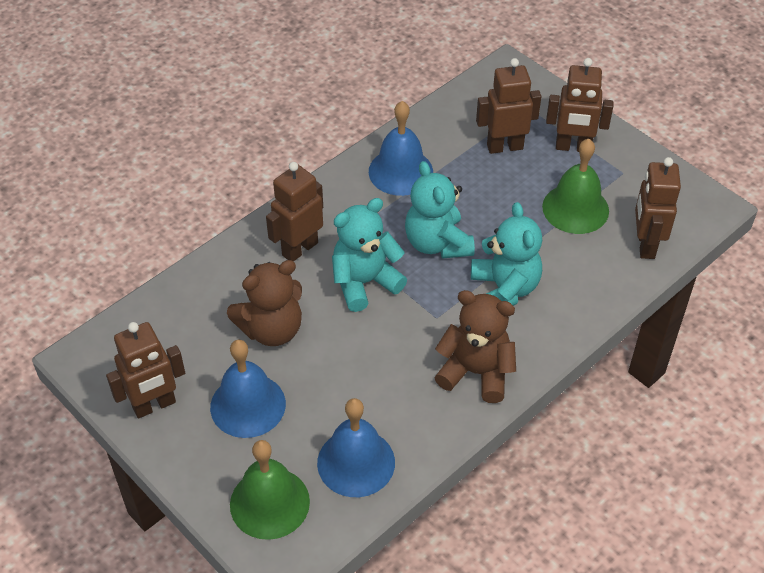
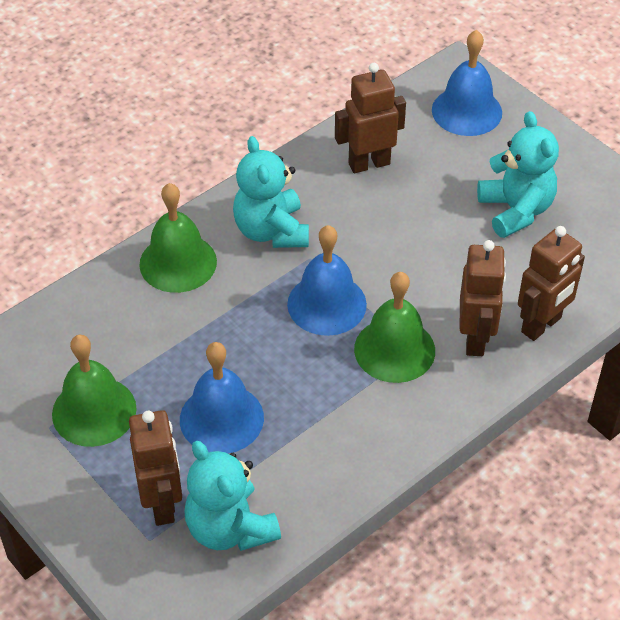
brown robot: [106,322,185,419] [266,162,323,262] [476,58,541,154] [546,58,614,152] [635,157,681,259] = 5 -> [129,410,182,526] [335,63,406,173] [459,240,506,356] [518,226,585,341] = 4
brown teddy bear: [227,260,302,346] [434,290,516,403] = 2 -> none = 0
green bell: [230,440,310,540] [542,139,609,234] = 2 -> [52,334,137,447] [139,183,217,293] [354,272,435,383] = 3

